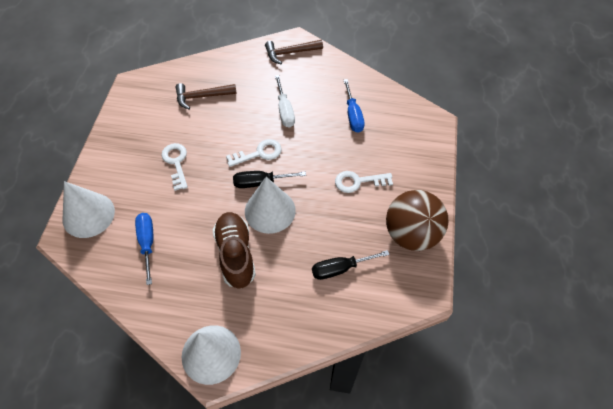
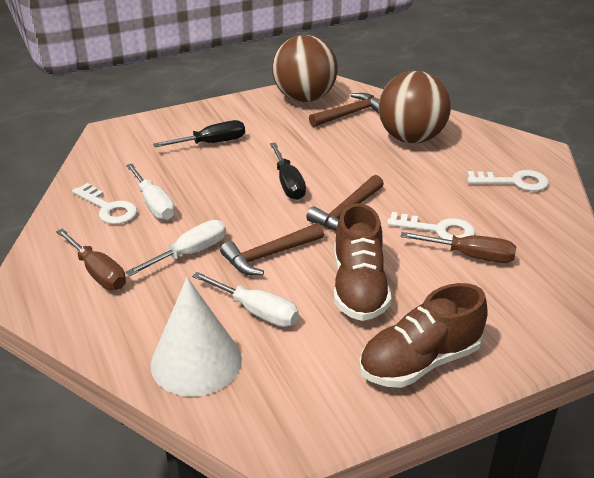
blue screwdriver: [135,213,153,285] [344,79,365,133] = 2 -> none = 0
brown ball: [386,190,449,251] = 1 -> [272,35,338,102] [379,71,451,143] = 2
brown hammer: [175,83,237,110] [265,40,323,64] = 2 -> [220,223,324,276] [306,175,384,231] [309,93,379,127] = 3
brown screwdriver: none = 0 -> [56,228,126,290] [401,232,516,263] = 2
brown shoe: [212,212,256,288] = 1 -> [334,203,391,321] [359,283,488,388] = 2
white cone: [63,181,115,238] [182,325,241,385] [245,177,296,234] = 3 -> [151,277,242,397] = 1
white screwdriver: [275,75,295,127] = 1 -> [126,164,175,220] [126,220,226,276] [192,272,299,327] = 3

